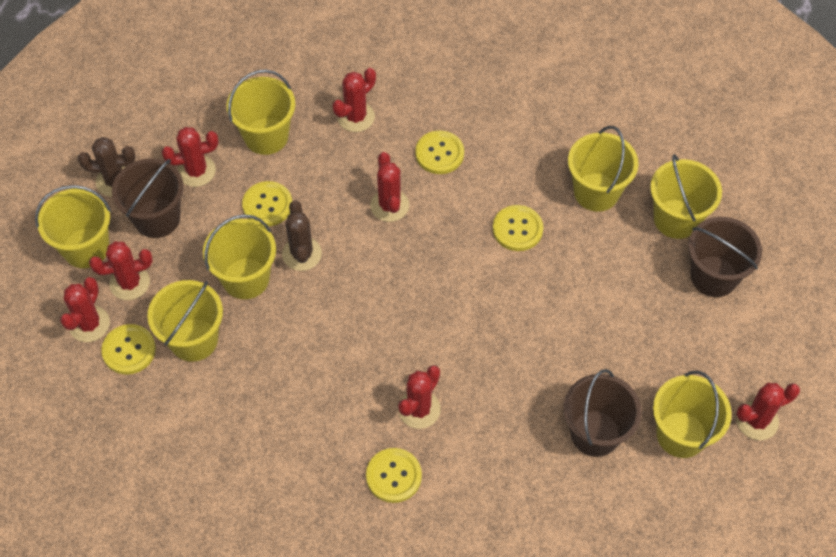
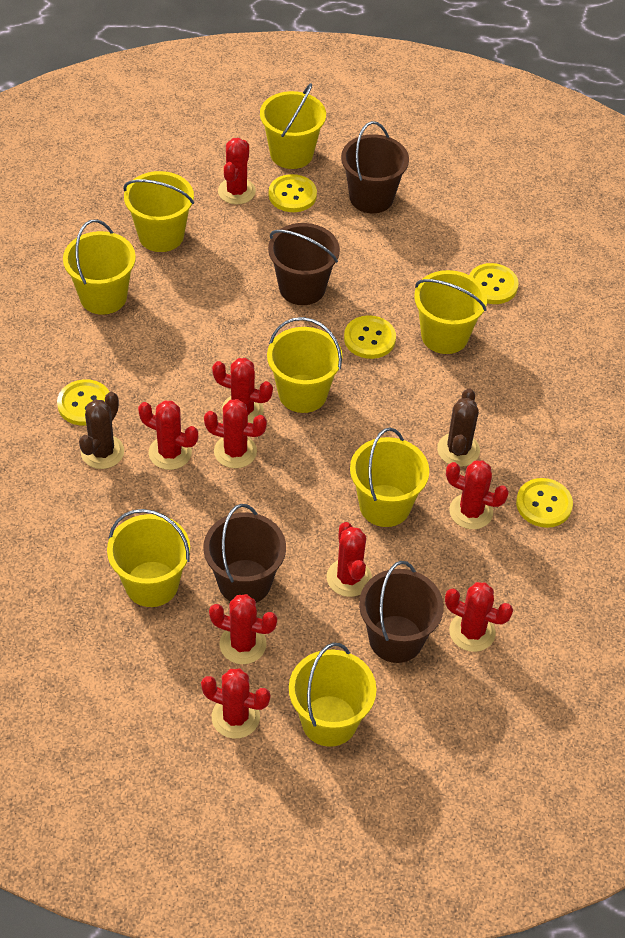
brown bucket: [112,159,184,238] [564,369,642,457] [688,217,762,297] = 3 -> [203,504,286,603] [268,223,340,305] [341,121,409,213] [359,561,444,663] = 4
red cactus: [60,277,110,342] [89,241,153,300] [162,127,218,187] [332,68,376,132] [370,152,409,222] [398,365,441,429] [736,383,800,440] = 7 -> [138,401,198,470] [201,668,270,739] [204,399,267,468] [209,594,277,664] [212,358,273,423] [218,138,256,204] [326,522,372,597] [445,582,513,652] [446,461,509,529] = 9
yellow bucket: [35,185,111,268] [147,280,223,362] [203,214,276,299] [227,70,295,155] [568,126,639,212] [650,154,722,239] [653,370,732,458] = 7 -> [63,219,136,315] [107,509,190,607] [123,171,194,252] [260,83,326,169] [267,317,343,413] [289,643,377,747] [350,428,429,527] [414,270,487,354] = 8

